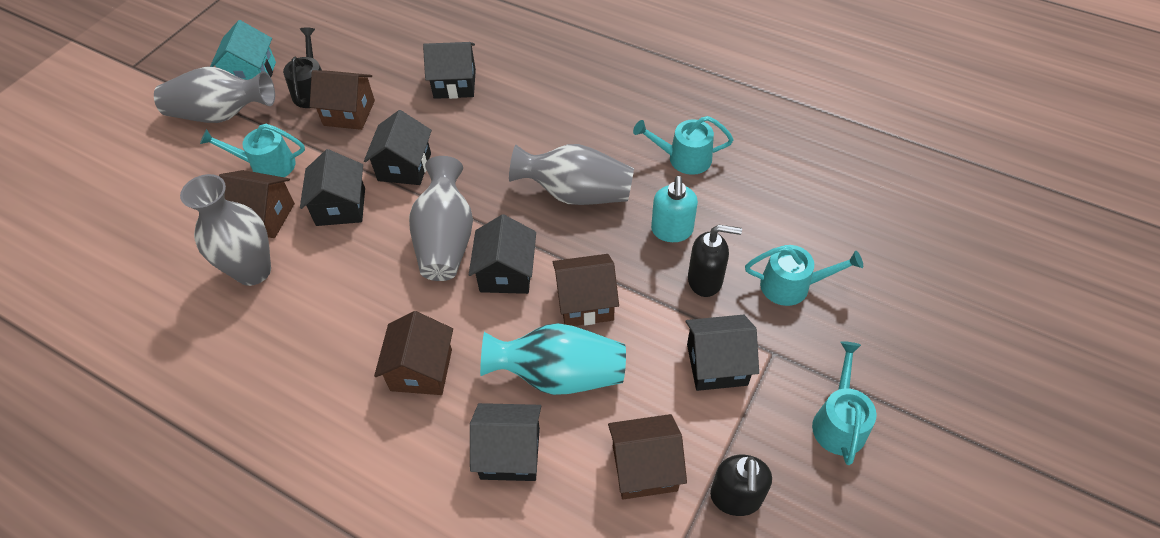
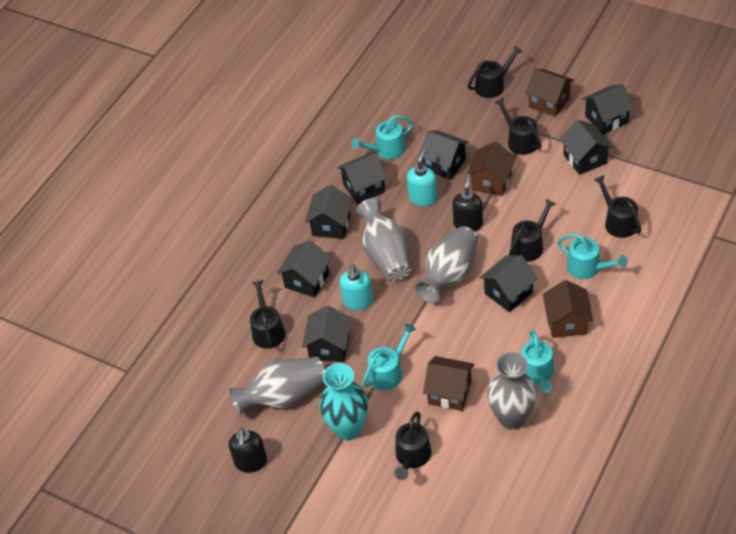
black house: [300,149,365,226] [364,110,432,185] [423,42,476,99] [469,214,536,294] [470,403,541,481] [686,315,759,391] = 6 -> [277,240,331,297] [302,305,352,362] [305,185,353,239] [337,153,387,204] [418,130,469,180] [479,255,538,312] [560,120,613,175] [582,84,634,134] = 8
black watering can: [283,28,322,108] = 1 -> [250,280,285,349] [394,411,432,480] [468,45,523,98] [494,97,542,155] [509,199,556,262] [594,175,641,238] = 6
brown house: [219,170,295,238] [310,70,375,130] [374,311,453,395] [553,254,619,326] [608,414,687,499] = 5 -> [423,356,474,411] [467,141,516,196] [525,68,574,117] [543,280,593,338] = 4
turquoise house: [210,20,276,80] = 1 -> none = 0
turquoise soap dispenser: [651,176,698,242] = 1 -> [339,264,373,310] [407,148,437,206] = 2

